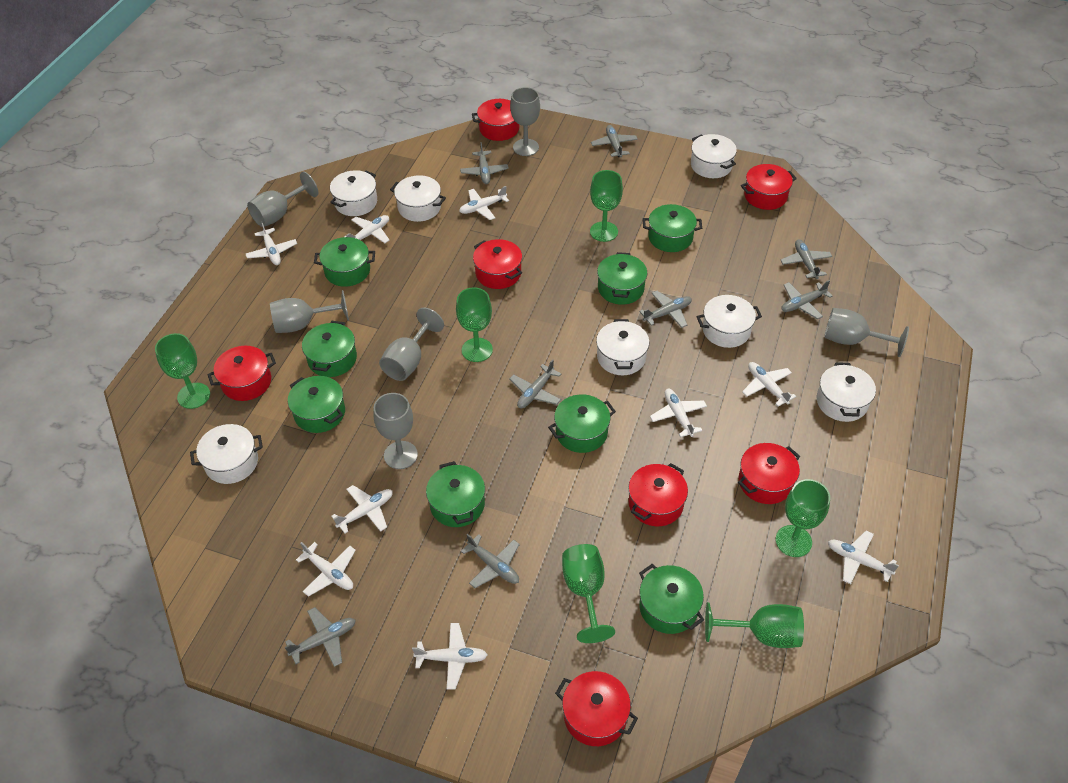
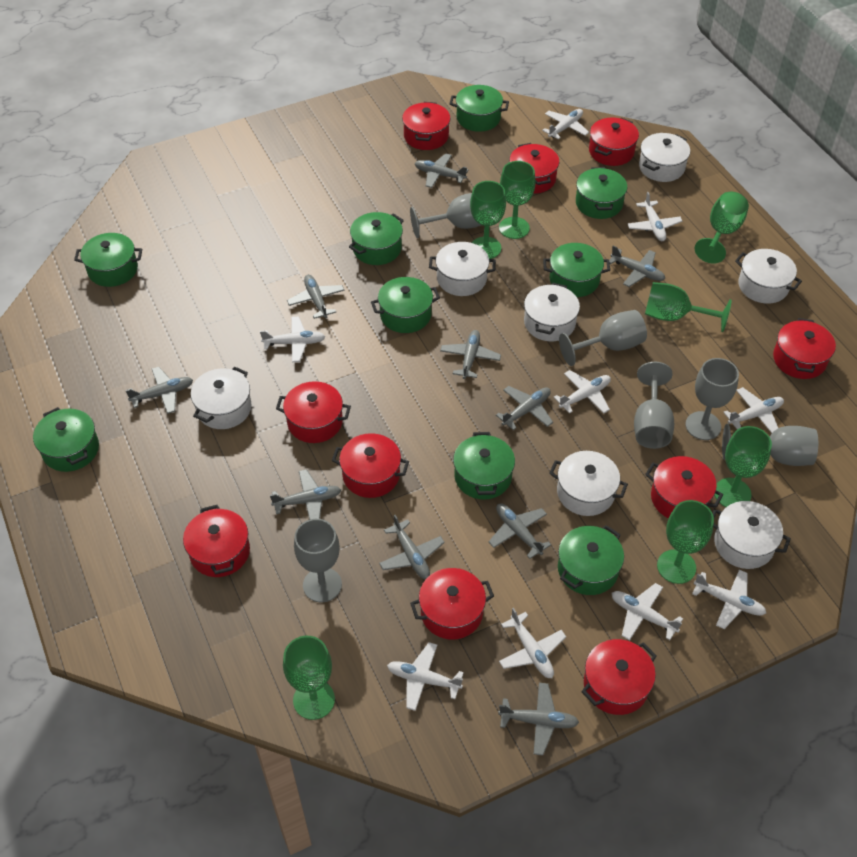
green goblet: [155,333,210,409] [456,287,493,362] [562,544,615,643] [590,170,623,242] [705,602,804,648] [776,479,830,557] = 6 -> [283,636,335,720] [470,181,506,259] [499,161,536,239] [645,282,732,332] [657,500,714,584] [695,192,749,264] [715,426,772,507] = 7
green pot: [288,376,345,433] [302,321,357,377] [314,237,375,287] [426,461,485,527] [548,394,616,453] [597,252,647,305] [639,564,704,634] [643,204,702,252] = 8 -> [33,407,99,472] [74,233,142,287] [349,212,404,265] [371,277,440,333] [450,85,509,132] [453,432,515,500] [543,243,610,297] [558,525,624,595] [576,167,627,219] = 9
grey plane: [284,607,356,667] [460,142,509,184] [461,534,520,588] [510,360,561,408] [591,125,638,158] [639,291,692,328] [781,239,832,279] [781,280,832,319] = 8 -> [125,367,193,414] [270,469,341,520] [287,275,345,319] [379,515,445,579] [415,154,468,188] [440,330,501,379] [489,503,551,559] [496,386,553,430] [498,683,579,756] [609,245,665,287] = 10
red pot: [207,346,276,401] [472,99,520,141] [473,239,522,289] [555,671,638,746] [628,463,688,526] [738,443,800,504] [741,164,797,210] = 7 -> [183,505,250,577] [276,381,351,443] [332,433,409,498] [402,102,450,150] [410,568,494,640] [509,143,559,194] [581,639,657,715] [589,118,639,166] [645,456,723,519] [773,318,836,379] = 10

